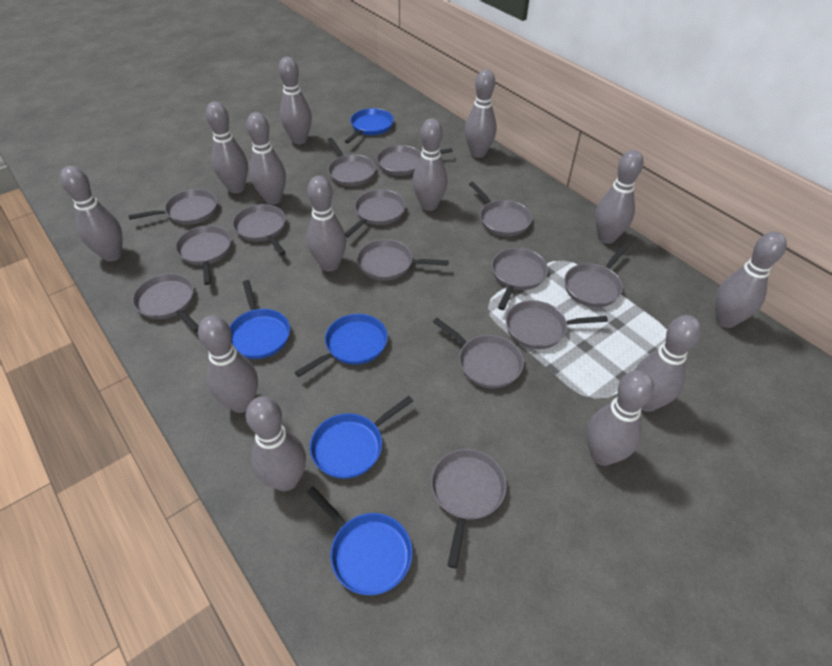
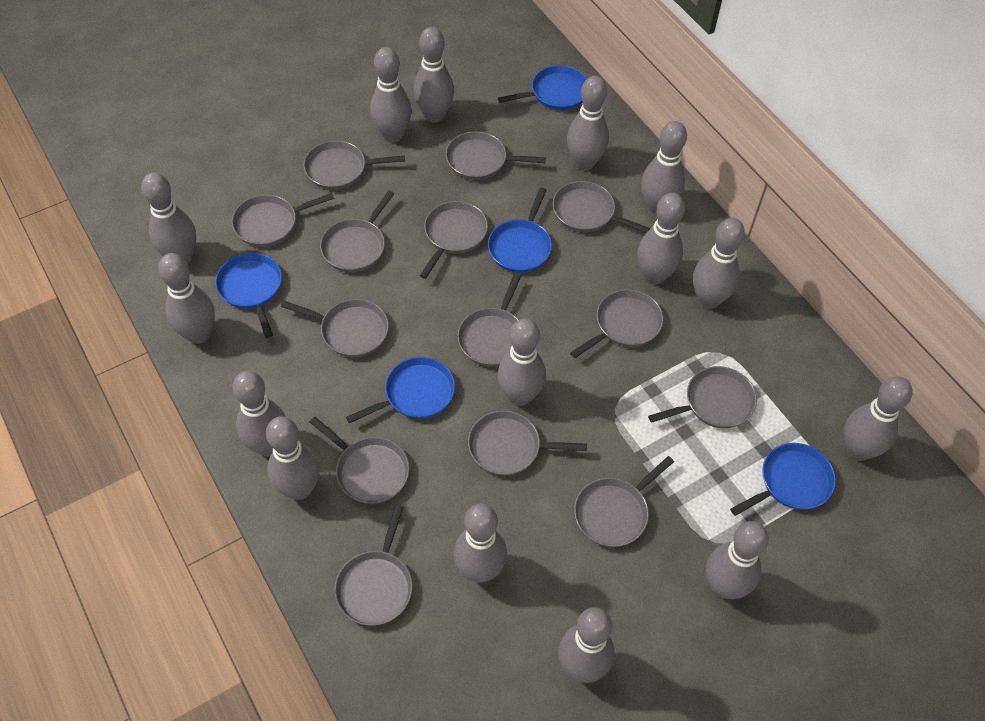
grey bowling pin: [60,166,123,262] [198,315,258,413] [206,102,248,193] [246,112,286,205] [246,396,306,491] [279,57,312,144] [307,176,346,271] [412,118,448,211] [465,69,497,158] [586,370,654,466] [595,150,643,244] [635,315,701,412] [715,232,787,328] = 13 -> [141,173,196,263] [158,253,215,344] [233,371,286,456] [266,416,320,500] [370,47,412,143] [414,27,454,123] [454,503,507,582] [498,318,546,406] [558,607,615,683] [567,76,609,171] [637,193,685,285] [641,121,687,214] [693,218,745,309] [706,521,769,599] [844,376,913,461] = 15

